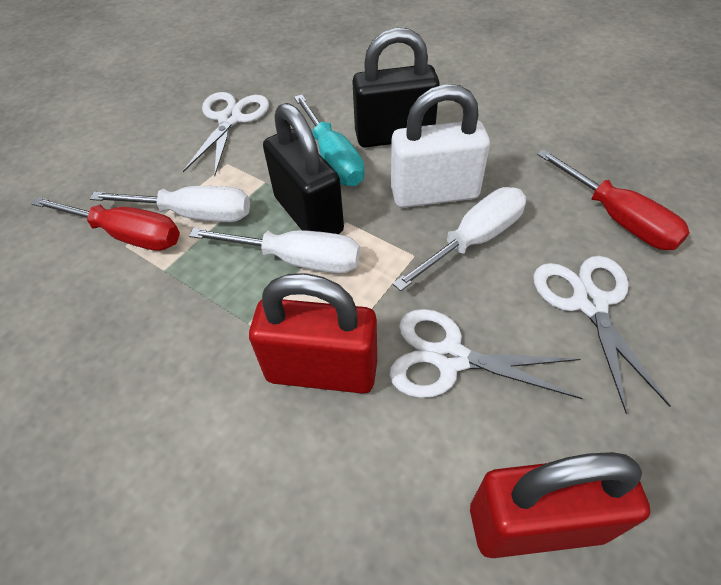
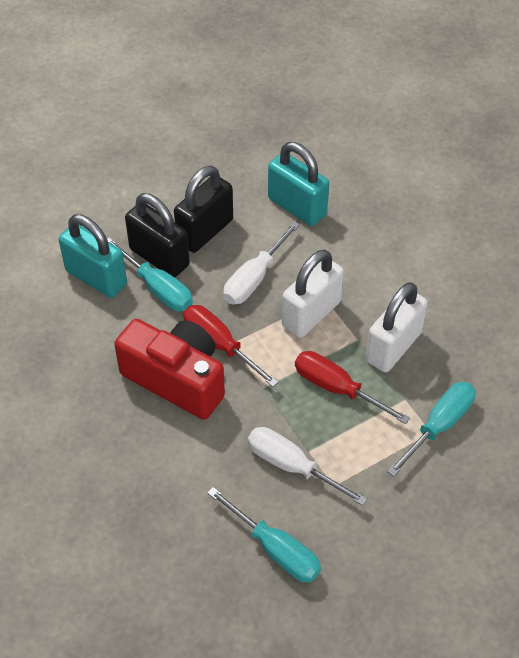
red camera: none = 0 -> [114,319,225,420] = 1
red padlock: [249,273,377,394] [470,452,651,558] = 2 -> none = 0
turquoise padlock: none = 0 -> [59,214,127,298] [268,142,329,226] = 2
turquoise screwdriver: [294,95,364,186] = 1 -> [107,238,193,312] [207,487,321,582] [387,382,475,477] = 3
white padlock: [391,84,490,208] = 1 -> [282,250,344,338] [366,282,428,372] = 2
white scissors: [183,92,269,176] [389,309,583,399] [533,256,671,413] = 3 -> none = 0
white screwdriver: [90,186,250,222] [189,228,360,273] [392,187,526,291] = 3 -> [223,221,300,304] [248,427,368,506] = 2

